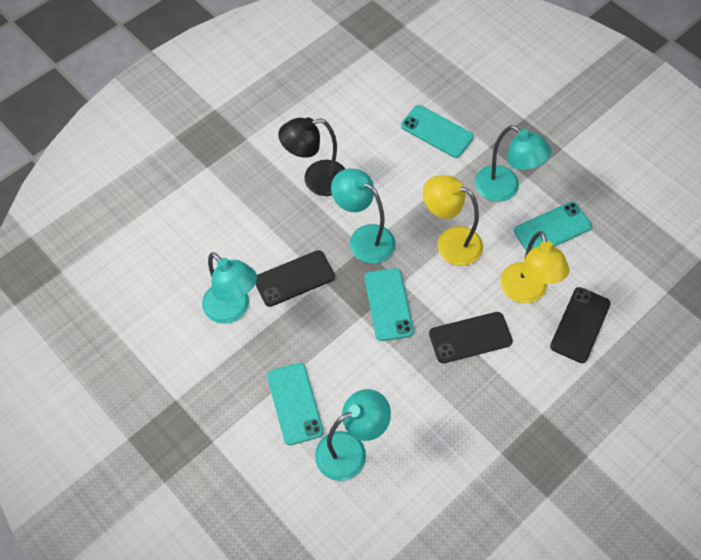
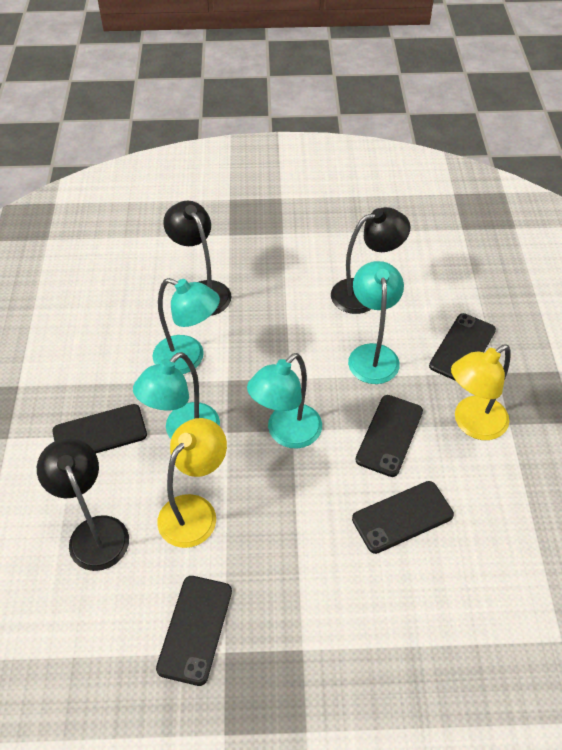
black lamp: [278,117,345,196] = 1 -> [37,438,129,571] [163,201,231,316] [331,207,411,314] = 3
black phone: [255,250,335,307] [429,312,513,363] [550,287,611,363] = 3 -> [52,404,147,454] [156,576,232,686] [352,481,454,554] [356,395,423,477] [429,313,496,381] = 5
turquoise phone: [267,363,324,445] [364,268,414,341] [401,105,474,158] [514,202,592,251] = 4 -> none = 0

